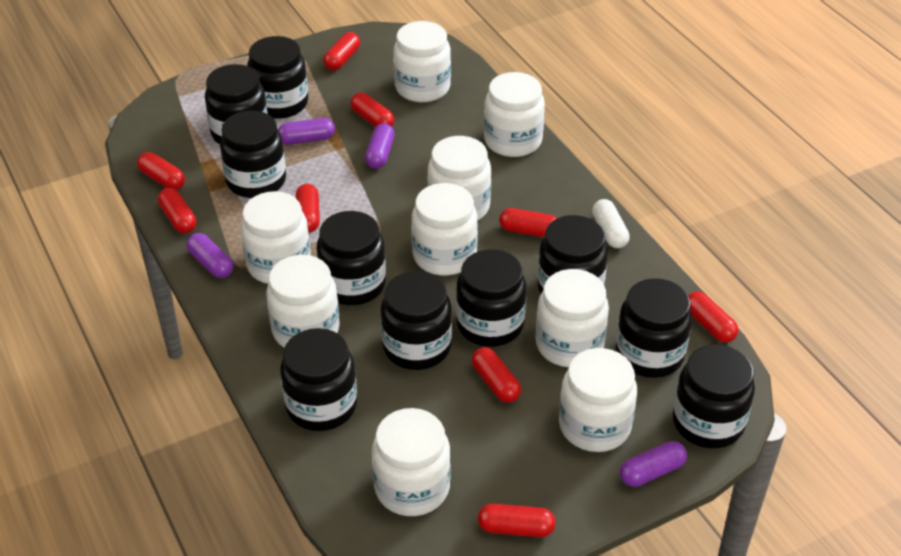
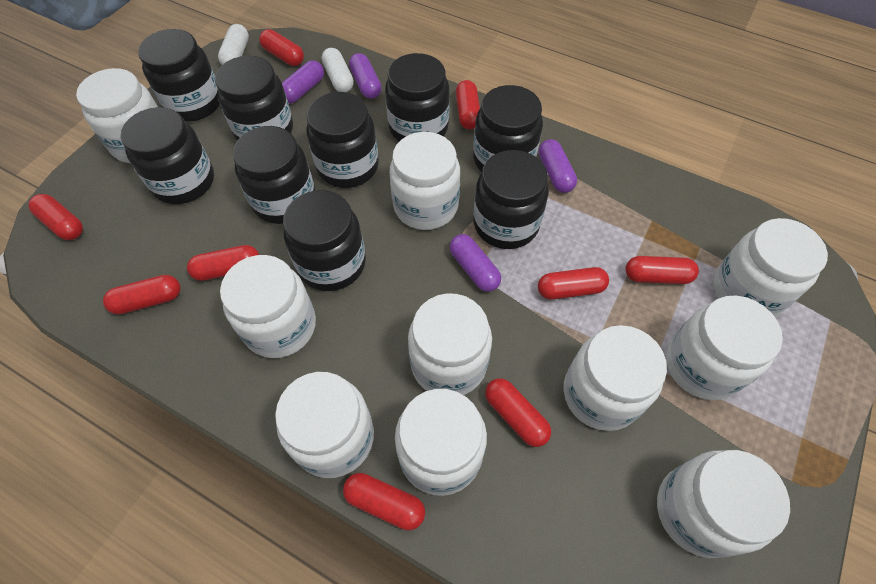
black jar: [205,64,268,144] [220,111,286,198] [247,36,308,119] [280,328,357,431] [317,211,386,305] [381,271,452,370] [456,249,526,347] [538,215,608,294] [616,278,692,378] [673,344,755,448] = 10 -> [121,107,214,204] [138,29,220,122] [215,56,293,140] [233,126,315,224] [283,190,366,291] [306,92,379,188] [385,53,450,142] [473,85,543,172] [473,150,549,249] = 9
white capsule: [592,199,630,248] = 1 -> [218,24,249,65] [322,48,354,92] = 2
white jar: [241,191,311,284] [266,255,340,348] [372,408,451,516] [394,21,451,102] [411,183,478,276] [427,136,491,221] [484,72,545,157] [536,269,609,367] [559,348,637,452] = 9 -> [76,68,158,163] [220,255,316,358] [275,372,374,478] [390,132,460,230] [395,389,487,496] [408,293,492,395] [564,325,667,431] [657,450,790,558] [666,295,783,400] [713,218,828,317] = 10

